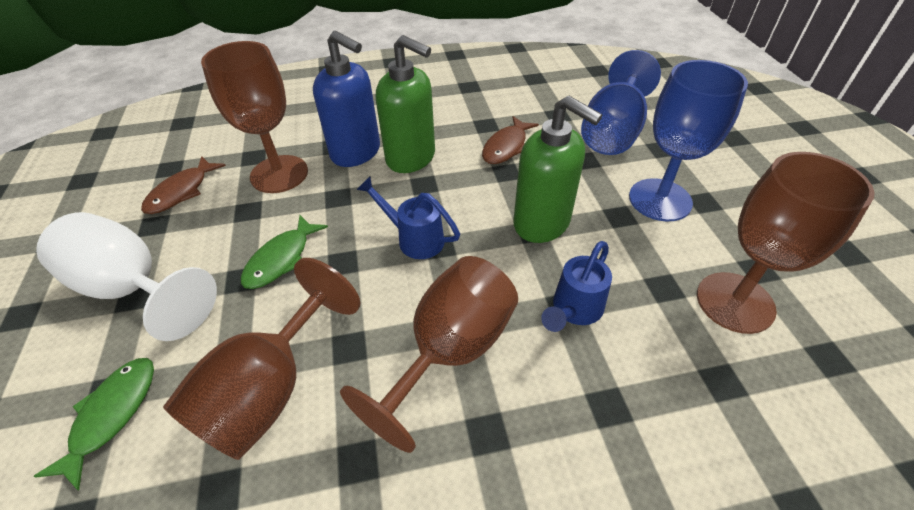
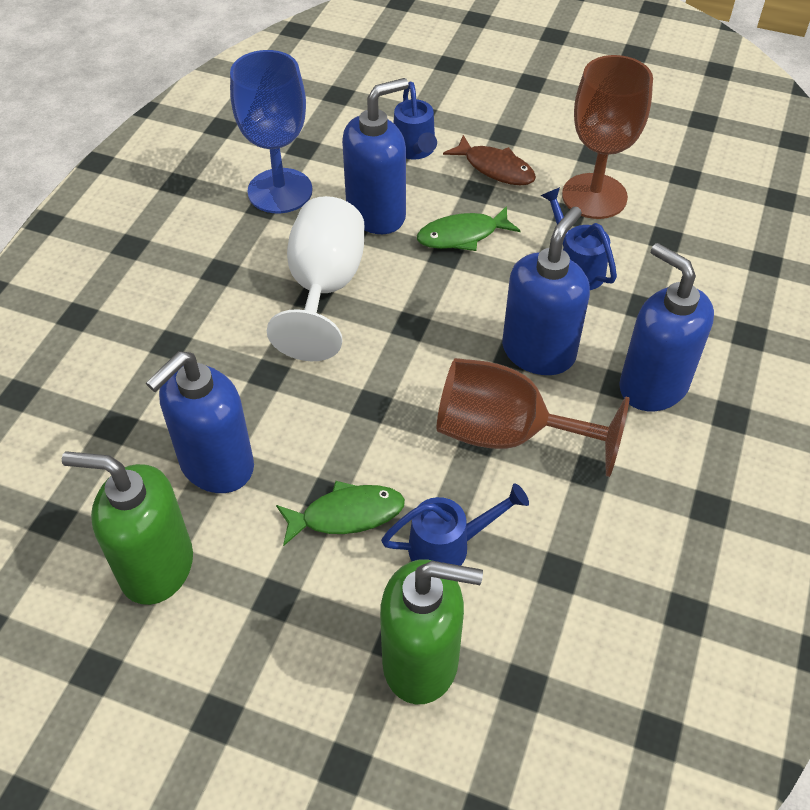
blue goblet: [581,50,661,155] [629,60,748,221] = 2 -> [230,50,312,213] = 1
blue soap dispenser: [313,31,380,167] = 1 -> [146,351,254,493] [342,78,409,234] [502,207,590,375] [619,243,714,411] = 4
blue watering can: [356,177,460,259] [541,241,612,332] = 2 -> [381,483,529,566] [393,81,437,160] [540,187,617,290] = 3
brown fish: [141,156,226,214] [482,116,539,164] = 2 -> [443,135,536,185] = 1
brown goblet: [163,258,360,460] [201,41,308,193] [340,256,518,453] [697,152,874,334] = 4 -> [437,358,630,477] [562,55,653,219] = 2

